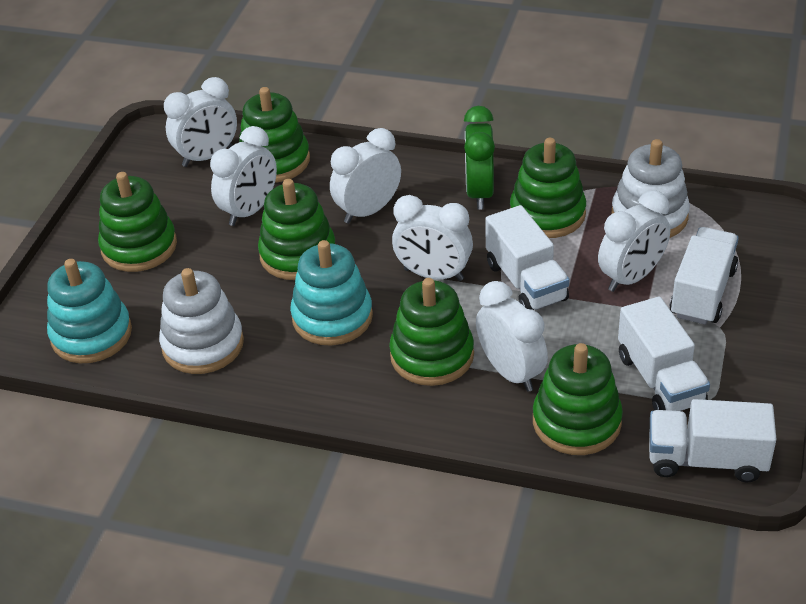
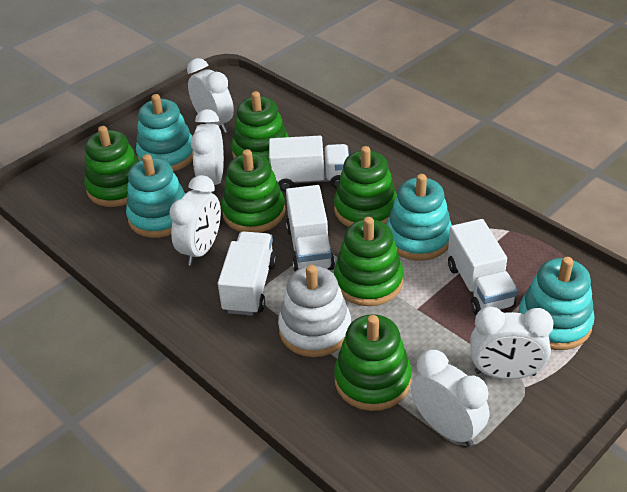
green clock: [464,106,495,210] = 1 -> none = 0
turquoise stacking toy: [47,259,132,363] [290,240,373,346] = 2 -> [126,154,185,238] [136,94,193,172] [386,174,452,261] [518,257,595,350] = 4
white clock: [164,77,237,167] [210,126,277,226] [330,128,401,224] [392,195,473,281] [476,281,548,392] [598,190,670,292] = 6 -> [169,175,221,266] [187,58,234,133] [191,109,224,193] [411,350,489,447] [470,307,554,379] = 5
white stacking toy: [159,268,244,374] [611,139,690,238] = 2 -> [278,265,351,357] = 1

